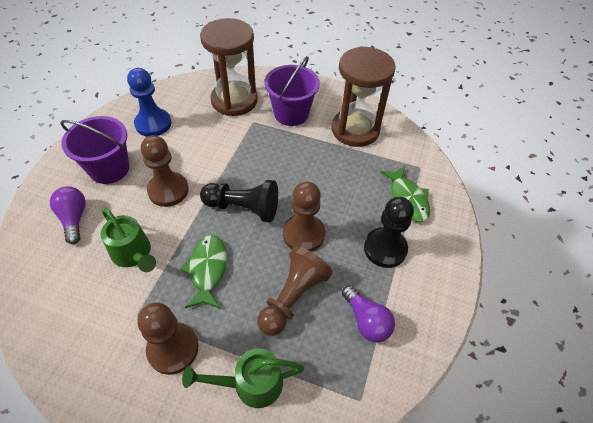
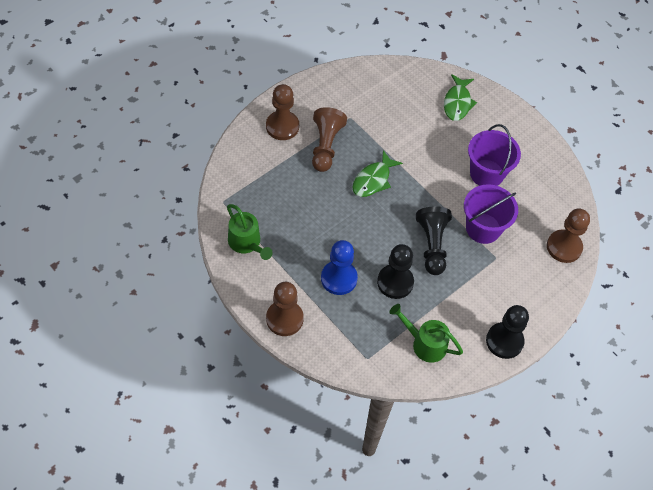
black pawn: [200,180,278,223] [364,197,414,268] = 2 -> [377,244,414,299] [416,206,452,275] [486,305,529,359] = 3
brown hourglass: [200,18,258,116] [331,46,396,147] = 2 -> none = 0
purple light bulb: [50,186,86,244] [342,285,395,342] = 2 -> none = 0

